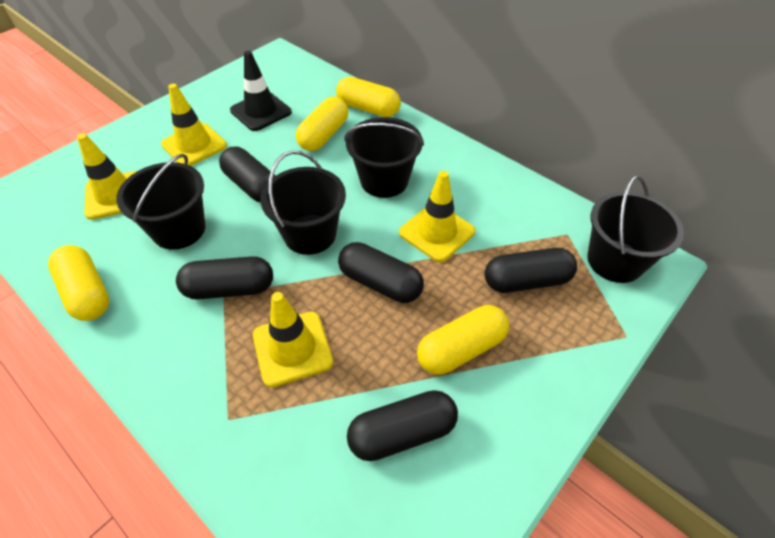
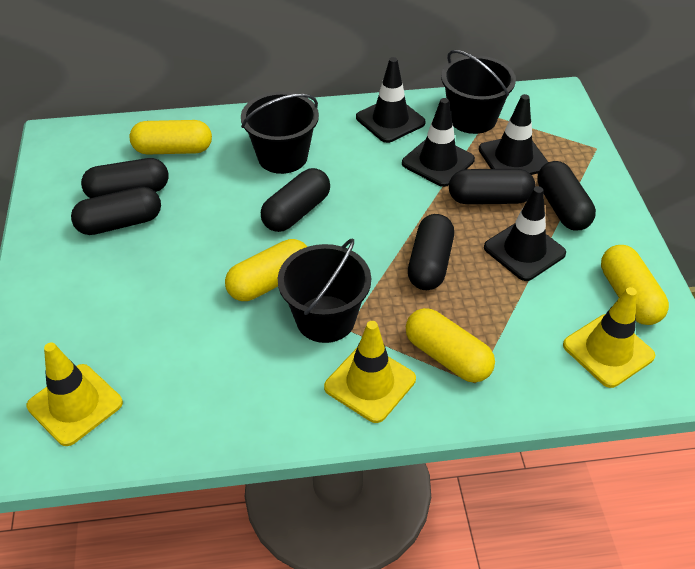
black bucket: [116,154,206,250] [260,151,346,255] [345,117,424,198] [587,175,684,283] = 4 -> [241,92,319,174] [278,239,371,343] [441,50,516,134] = 3
black capsule: [176,256,273,299] [219,147,276,203] [338,242,424,303] [347,390,458,461] [485,248,577,293] = 5 -> [71,187,161,235] [81,158,169,198] [261,168,330,232] [408,214,454,290] [449,169,535,204] [537,161,596,231] = 6
black traffic cone: [230,51,292,131] = 1 -> [356,57,426,143] [402,98,475,187] [479,94,548,175] [484,186,566,281] = 4
yellow traffic cone: [77,133,137,220] [161,84,227,166] [253,292,333,387] [399,171,475,262] = 4 -> [26,343,123,446] [324,321,416,423] [563,287,655,388] = 3

